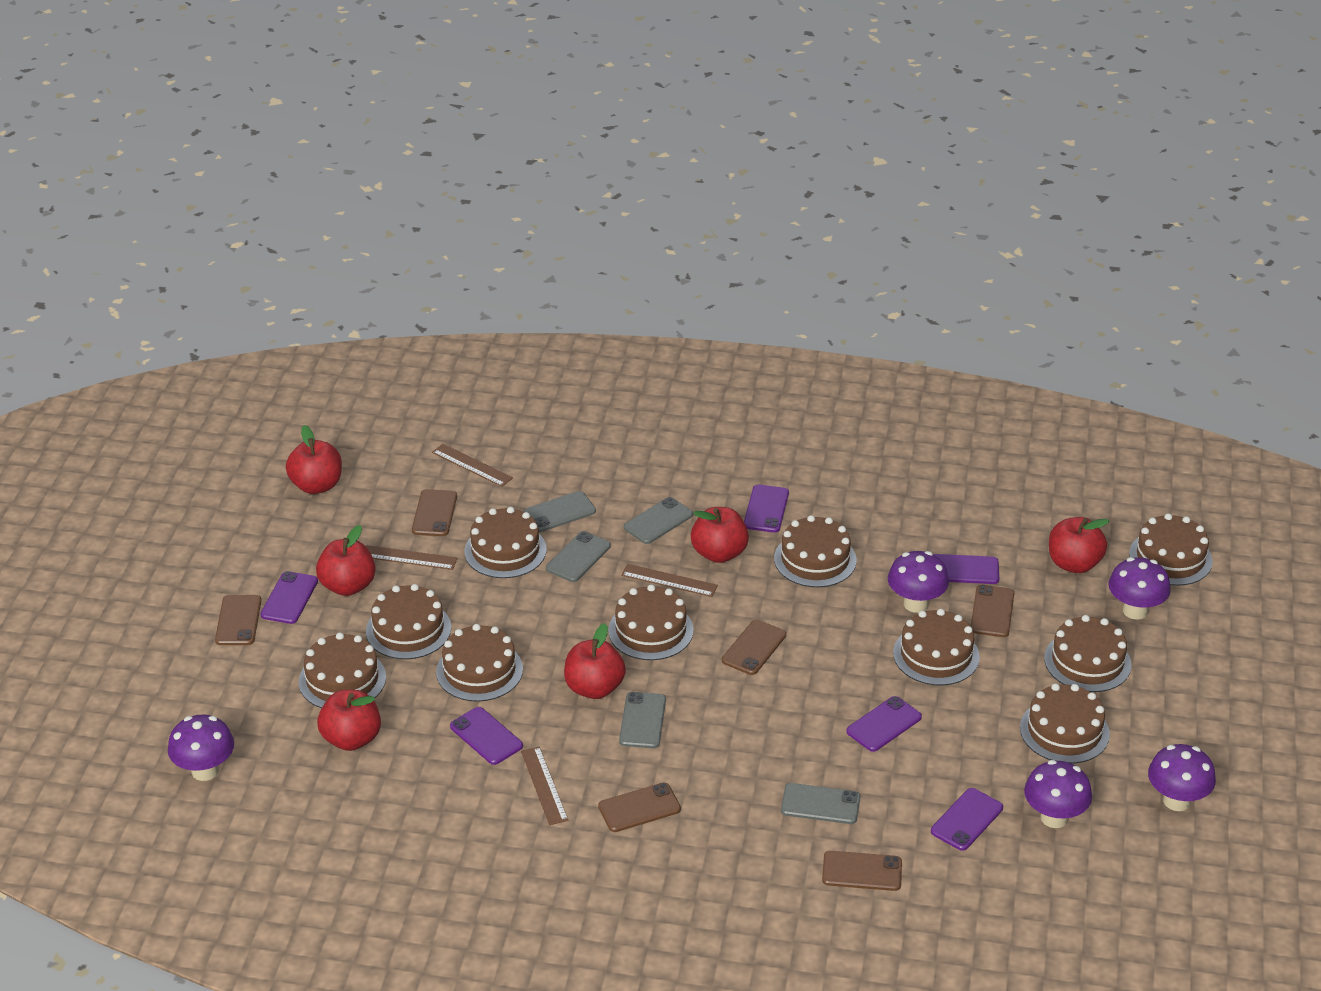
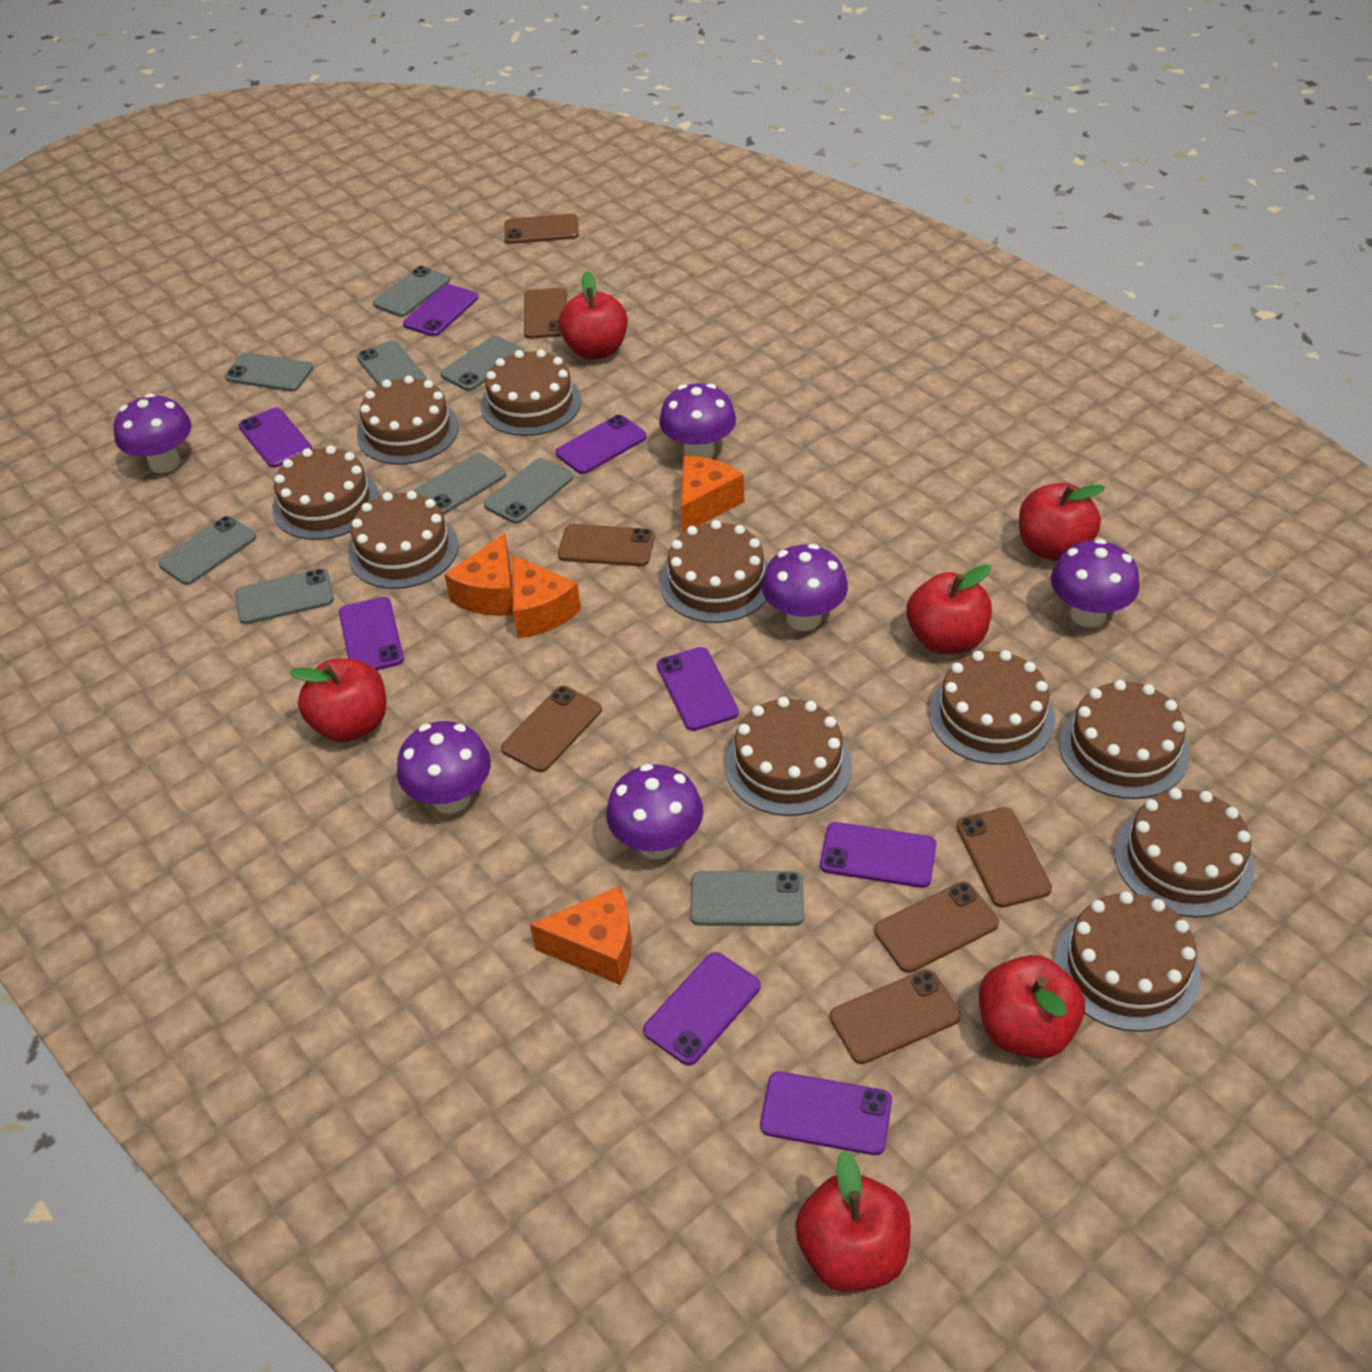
brown phone: [215,595,261,645] [412,489,457,536] [598,783,681,832] [722,620,786,675] [822,851,902,891] [970,585,1014,637] = 6 -> [501,686,602,772] [505,214,579,244] [524,288,567,339] [558,524,655,566] [830,969,961,1064] [874,881,999,973] [956,807,1052,908] = 7
brown ruler: [366,545,457,570] [432,444,513,487] [521,747,568,825] [621,564,718,597] = 4 -> none = 0
grey phone: [524,491,596,532] [546,531,611,582] [619,692,666,748] [624,497,693,544] [781,783,860,824] = 5 -> [158,516,256,585] [225,352,313,392] [235,569,334,624] [357,340,427,386] [373,266,450,317] [413,453,506,515] [441,336,524,391] [484,458,573,524] [690,871,804,926] = 9
orange cheese: none = 0 -> [444,533,513,616] [512,555,581,638] [530,886,632,985] [681,456,744,532] = 4
purple mushroom: [168,715,234,781] [888,551,949,613] [1024,760,1092,828] [1108,557,1171,620] [1148,744,1216,811] = 5 -> [114,393,192,473] [397,721,491,813] [606,764,703,859] [659,383,736,459] [762,544,848,631] [1051,539,1140,627] = 6
purple phone: [260,571,318,624] [450,707,523,765] [744,485,789,533] [846,696,922,752] [931,788,1003,851] [934,554,999,584] = 6 -> [238,407,312,468] [339,597,404,670] [403,284,478,336] [556,415,647,474] [643,952,761,1066] [657,647,739,731] [760,1072,892,1155] [820,822,936,888] = 8

